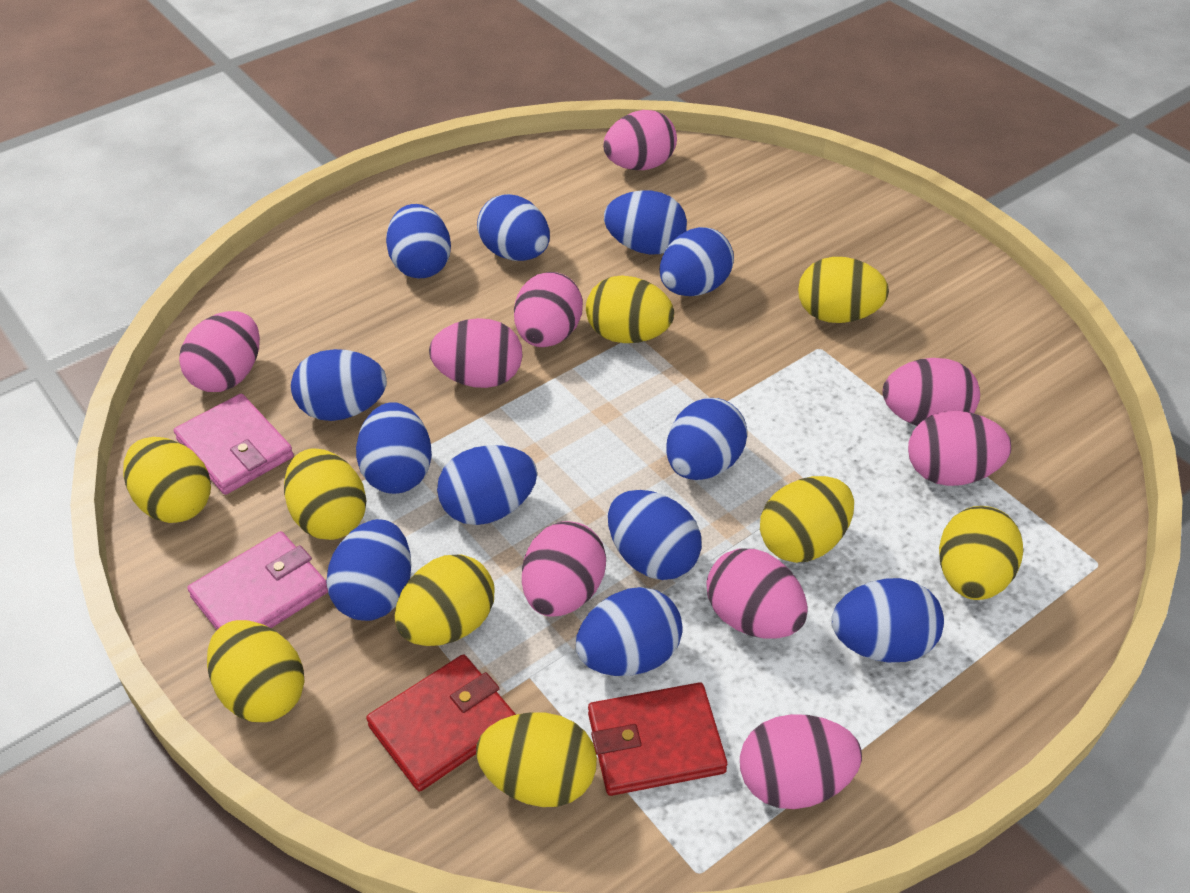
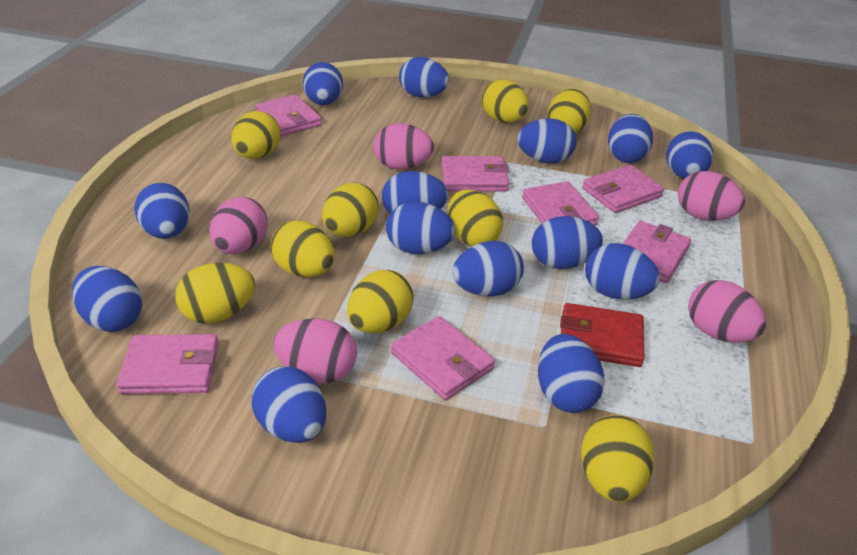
blue egg: [291,349,387,421] [326,519,411,621] [356,402,432,494] [386,204,451,278] [437,445,537,525] [477,194,550,261] [576,587,683,676] [604,190,687,255] [608,490,702,580] [660,227,734,296] [666,398,747,480] [831,578,944,662] = 12 -> [72,266,142,332] [134,183,189,239] [251,366,326,443] [303,62,343,105] [382,171,448,213] [386,202,455,254] [399,57,449,97] [452,241,524,296] [517,118,576,164] [532,216,603,269] [538,334,605,413] [585,243,660,300] [608,114,653,163] [666,131,713,179] = 14
pink egg: [179,311,260,392] [429,318,523,388] [514,272,583,347] [522,521,606,617] [603,110,677,170] [706,548,808,639] [740,714,862,809] [883,358,980,426] [908,411,1011,486] = 9 -> [209,197,268,254] [273,318,357,383] [373,124,434,169] [678,171,745,221] [688,280,766,343] = 5
pink wallet: [174,394,294,495] [187,531,328,630] = 2 -> [116,334,219,394] [256,94,322,137] [391,316,495,400] [441,156,509,191] [522,181,599,226] [582,165,664,213] [623,221,691,283] = 7
red wallet: [366,654,516,792] [588,682,727,796] = 2 -> [560,303,644,367] = 1

